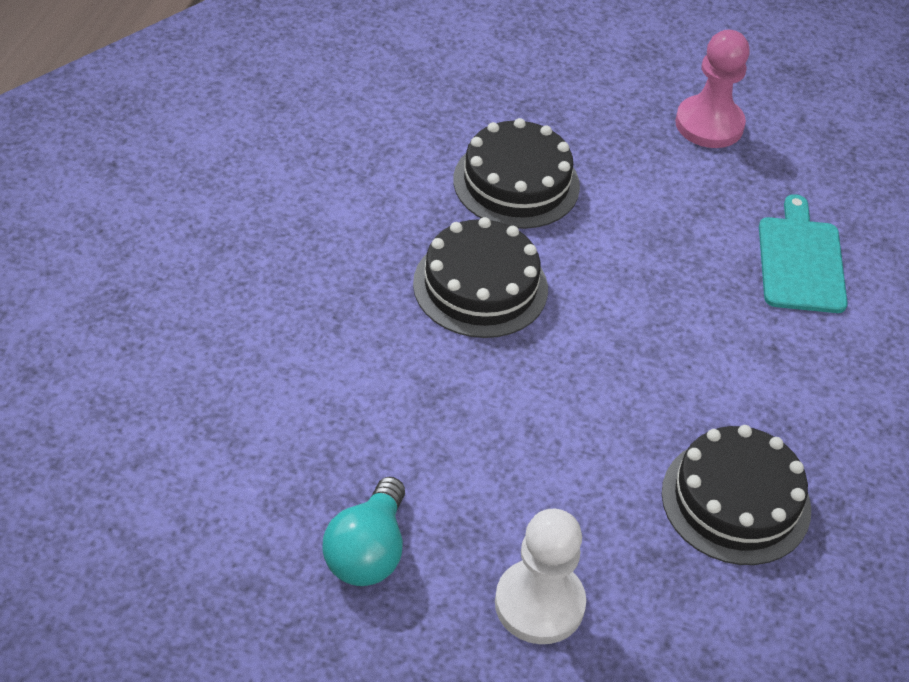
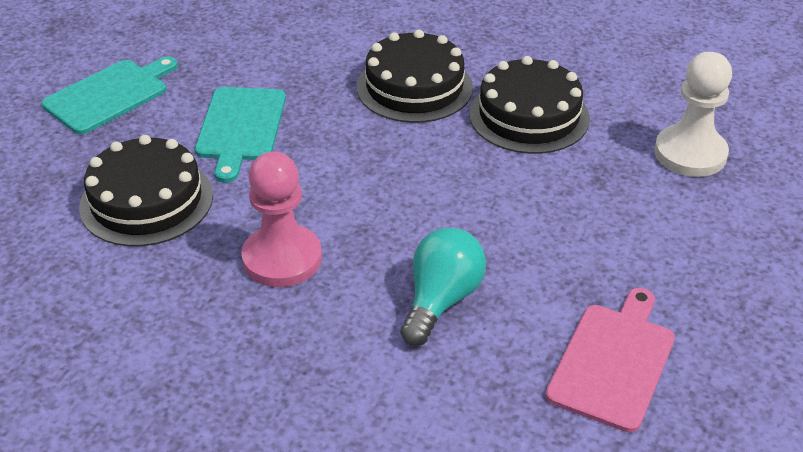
pink cutting board: none = 0 -> [545,288,675,433] = 1
turquoise cutting board: [759,194,847,313] = 1 -> [41,56,178,134] [195,87,286,183] = 2

